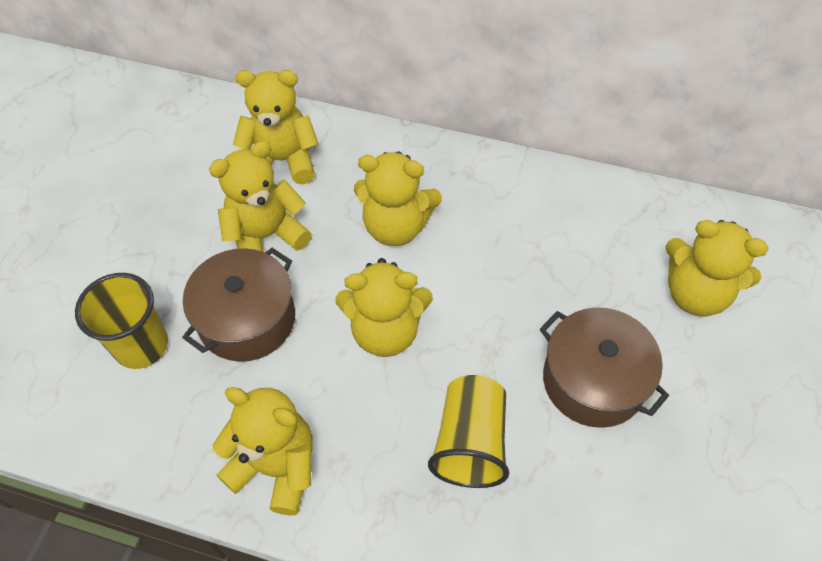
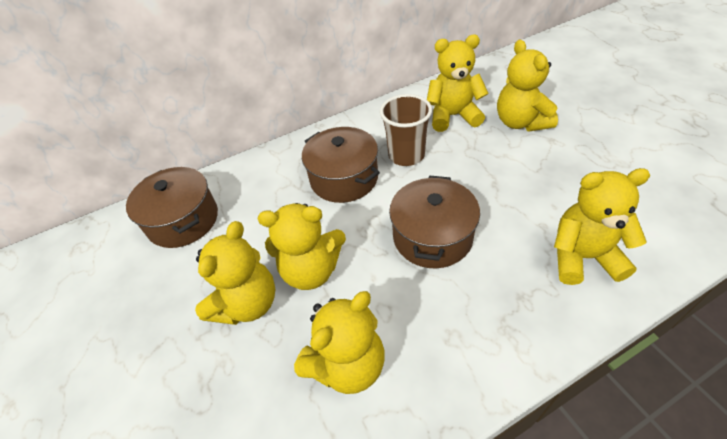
brown cup: none = 0 -> [380,94,432,166] = 1
brown pot: [182,248,295,362] [540,307,669,428] = 2 -> [126,167,218,248] [302,127,380,203] [389,176,480,268] = 3
yellow cup: [75,273,168,369] [428,375,509,488] = 2 -> none = 0

